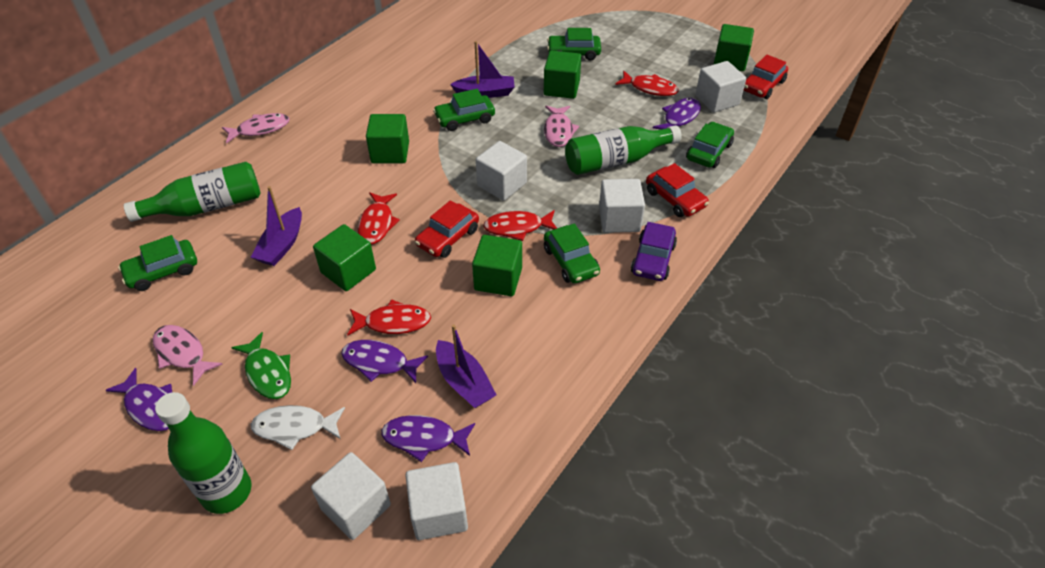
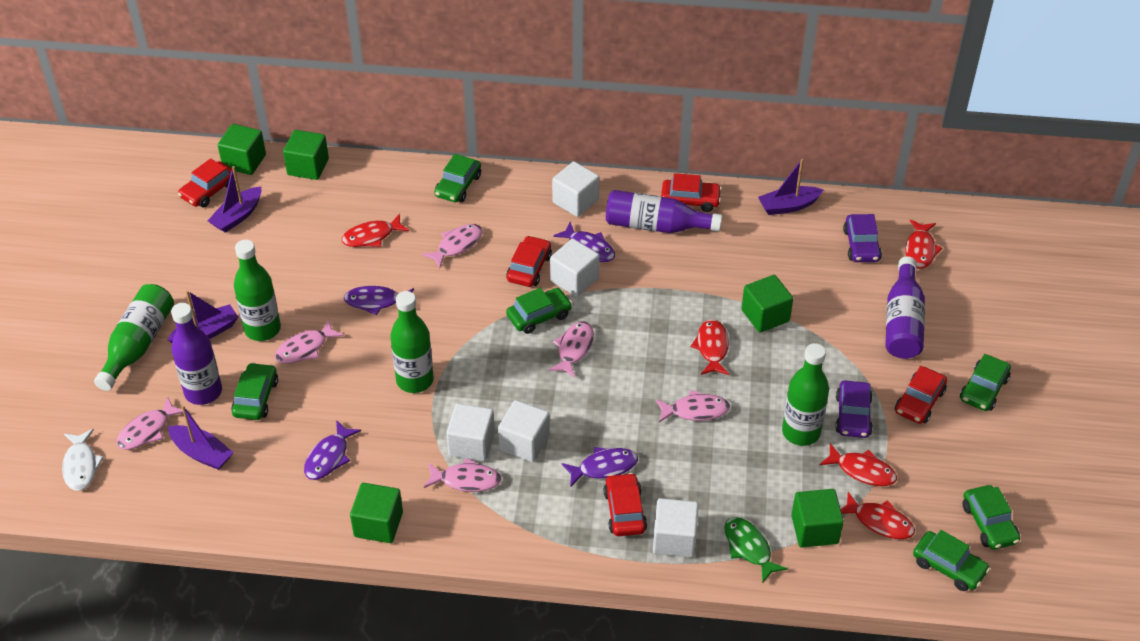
green bottle: [124,162,261,222] [155,392,251,514] [565,125,682,175] = 3 -> [94,284,174,391] [234,240,281,341] [390,291,434,393] [782,343,829,446] = 4
green car: [118,235,197,291] [433,89,495,131] [544,223,600,283] [547,28,601,61] [686,122,734,168] = 5 -> [231,363,278,420] [434,154,481,202] [506,288,572,334] [913,530,990,591] [960,354,1011,411] [963,485,1020,550] = 6
pink fish: [153,325,223,386] [222,113,289,144] [544,106,579,147] = 3 -> [116,396,183,450] [275,319,344,364] [422,224,482,268] [424,458,502,492] [549,321,594,378] [655,390,730,423] = 6
purple boat: [251,186,302,266] [436,325,497,408] [450,41,515,98] = 3 -> [168,290,238,343] [168,405,234,470] [208,166,261,233] [758,159,823,215] = 4
purple bottle: none = 0 -> [171,303,222,405] [606,190,722,233] [885,256,925,359] = 3
purple car: [631,222,677,281] = 1 -> [835,381,873,438] [843,214,882,262] = 2
red car: [415,200,479,258] [646,163,709,217] [744,55,788,99] = 3 -> [178,158,237,207] [506,236,552,287] [603,473,647,536] [661,173,722,212] [895,366,947,424] = 5
red fish: [347,299,431,336] [358,192,400,244] [483,210,557,241] [615,71,679,96] = 4 -> [342,214,409,247] [691,319,729,375] [819,443,897,486] [841,492,915,539] [906,220,943,269] = 5

